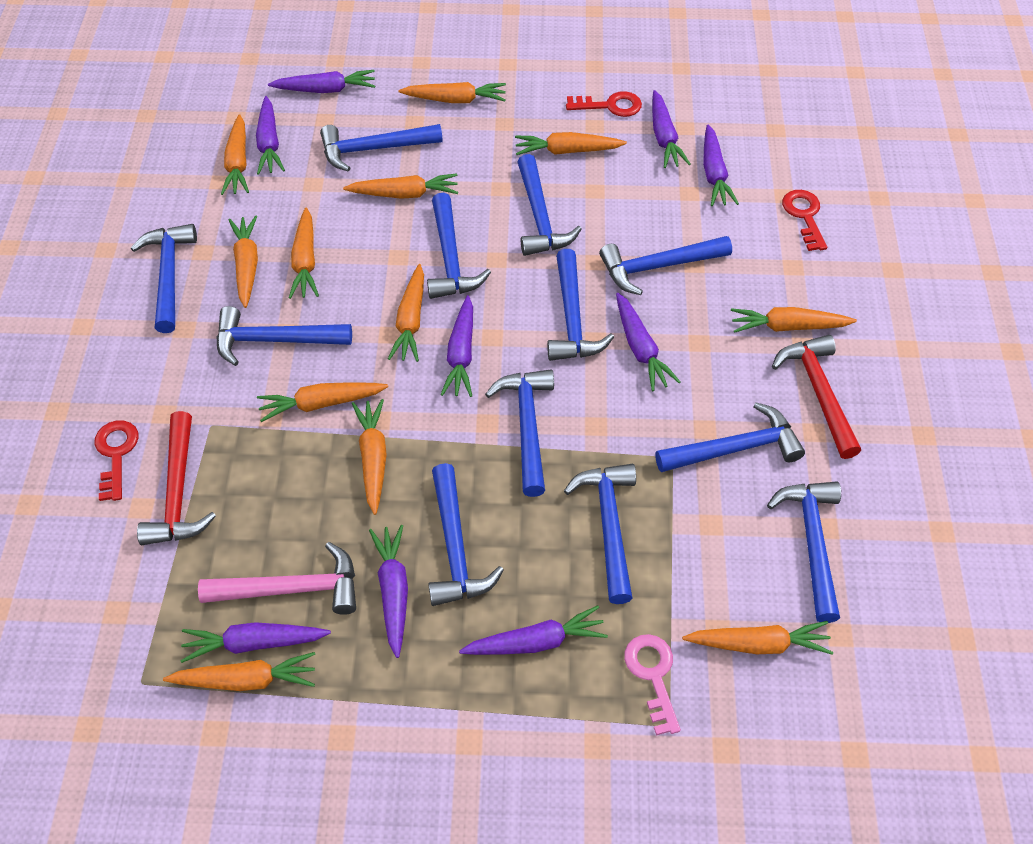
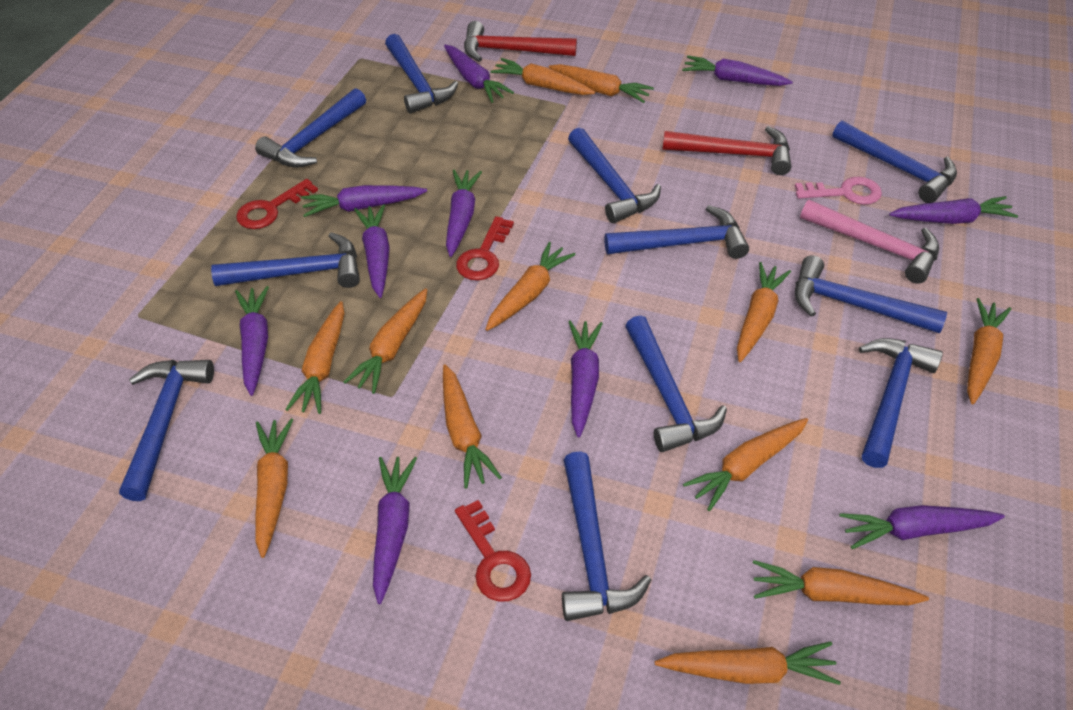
blue hammer: [131,224,197,333] [217,306,352,366] [320,124,443,172] [427,193,491,299] [428,463,504,606] [485,369,554,497] [518,154,582,256] [547,249,614,361] [564,464,636,604] [599,236,732,295] [655,402,805,472] [767,481,841,623] = 12 -> [119,360,214,501] [211,232,360,288] [255,88,366,168] [385,34,458,114] [562,451,651,621] [568,128,661,223] [604,205,749,259] [626,315,727,452] [795,255,947,333] [832,121,957,203] [859,338,943,468] = 11
purple carrot: [181,622,331,663] [256,96,285,175] [268,70,375,93] [369,525,408,658] [441,295,473,397] [459,605,608,655] [616,293,681,391] [652,90,691,168] [703,125,739,206] = 9 -> [235,286,269,396] [302,185,427,217] [354,204,390,298] [373,457,417,604] [444,45,514,103] [446,170,482,257] [568,321,603,438] [682,55,793,86] [839,505,1005,549] [889,196,1018,224] = 10

